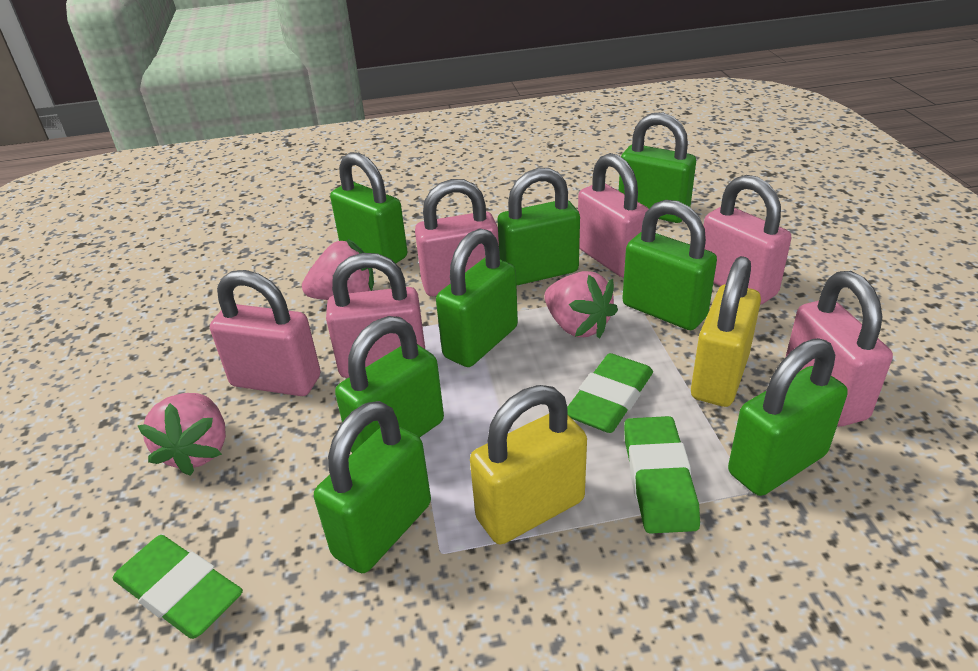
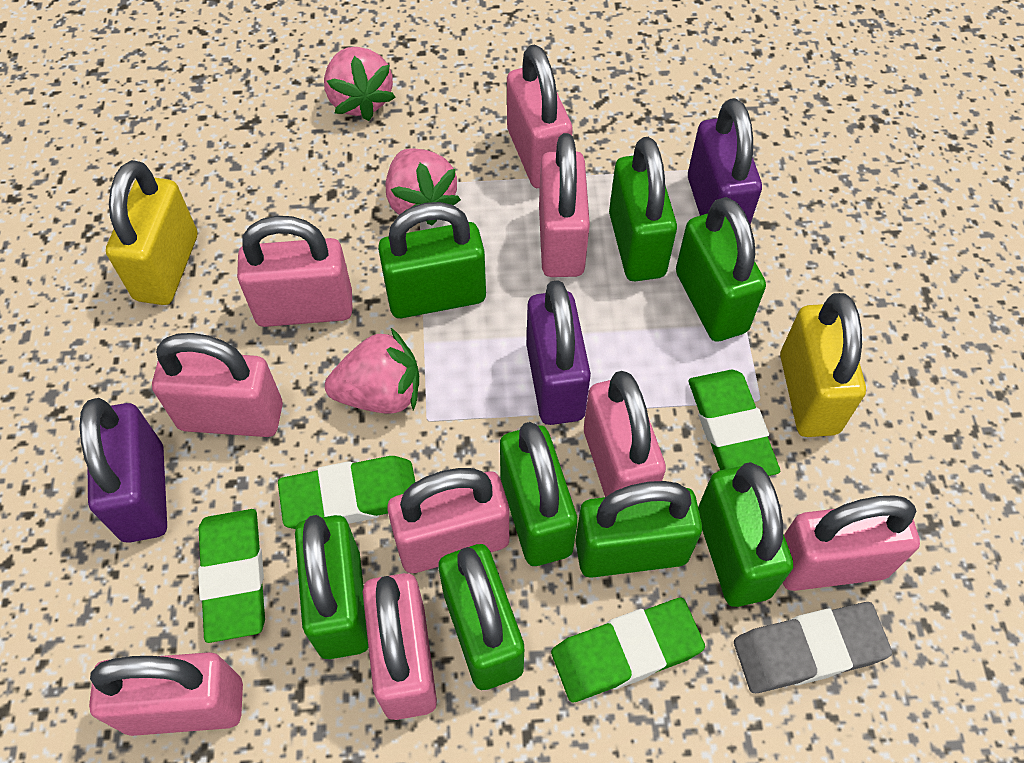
green eraser: [113,535,243,639] [567,353,653,433] [624,416,700,534] = 3 -> [198,509,265,643] [278,456,415,529] [551,598,705,703] [689,370,780,476] = 4
grey eraser: none = 0 -> [734,602,892,693] = 1
pink padlock: [210,270,321,396] [326,253,425,378] [415,179,499,296] [578,153,649,277] [703,175,791,305] [786,271,893,426] = 6 -> [89,652,243,736] [152,333,283,437] [237,216,352,327] [363,573,437,720] [387,468,509,573] [507,45,573,188] [539,133,590,277] [584,371,666,497] [783,495,920,591] = 9
purple padlock: none = 0 -> [80,398,167,543] [527,280,591,425] [688,98,762,224] = 3

